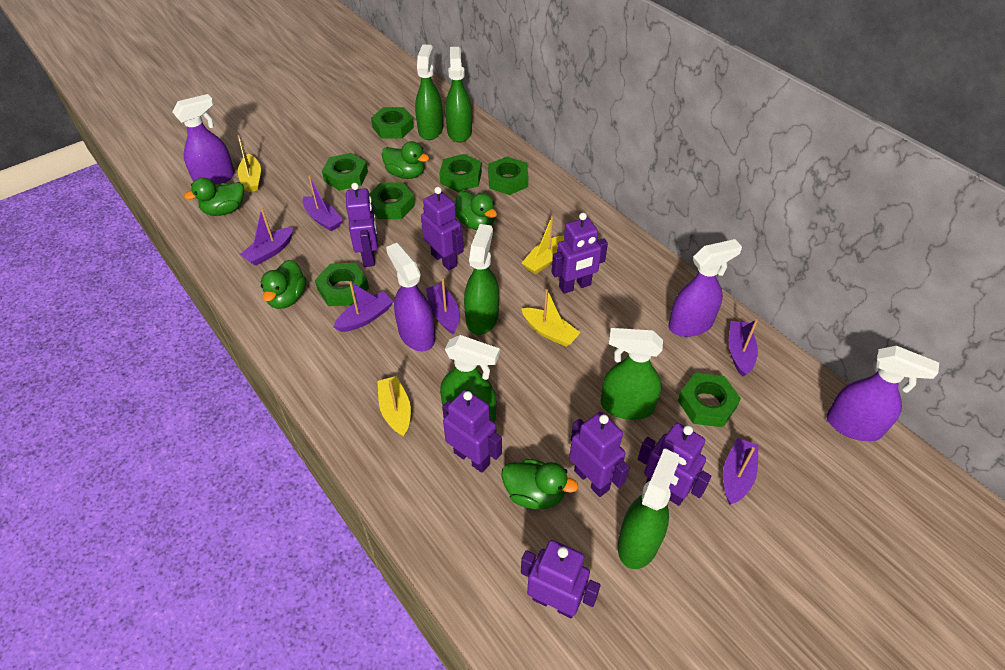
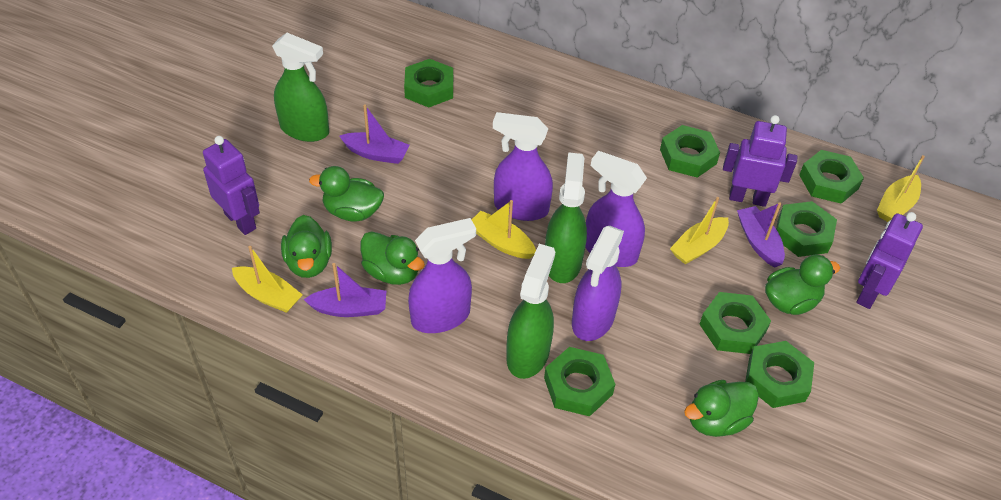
green spray bottle: [415,44,443,140] [440,335,500,422] [445,47,472,142] [464,224,499,335] [601,328,663,420] [618,449,680,569] = 6 -> [272,33,329,142] [506,244,555,379] [545,152,587,283] = 3
purple boat: [240,208,293,265] [303,175,343,231] [334,281,393,332] [426,279,459,334] [723,438,759,505] [729,319,758,377] = 6 -> [303,263,386,317] [340,105,410,164] [737,202,785,267] = 3
purple robot: [346,183,378,267] [421,187,464,270] [442,390,502,473] [521,540,600,618] [552,213,608,294] [569,412,630,497] [638,423,711,506] = 7 -> [203,136,260,235] [723,115,797,207] [856,212,923,309] = 3

